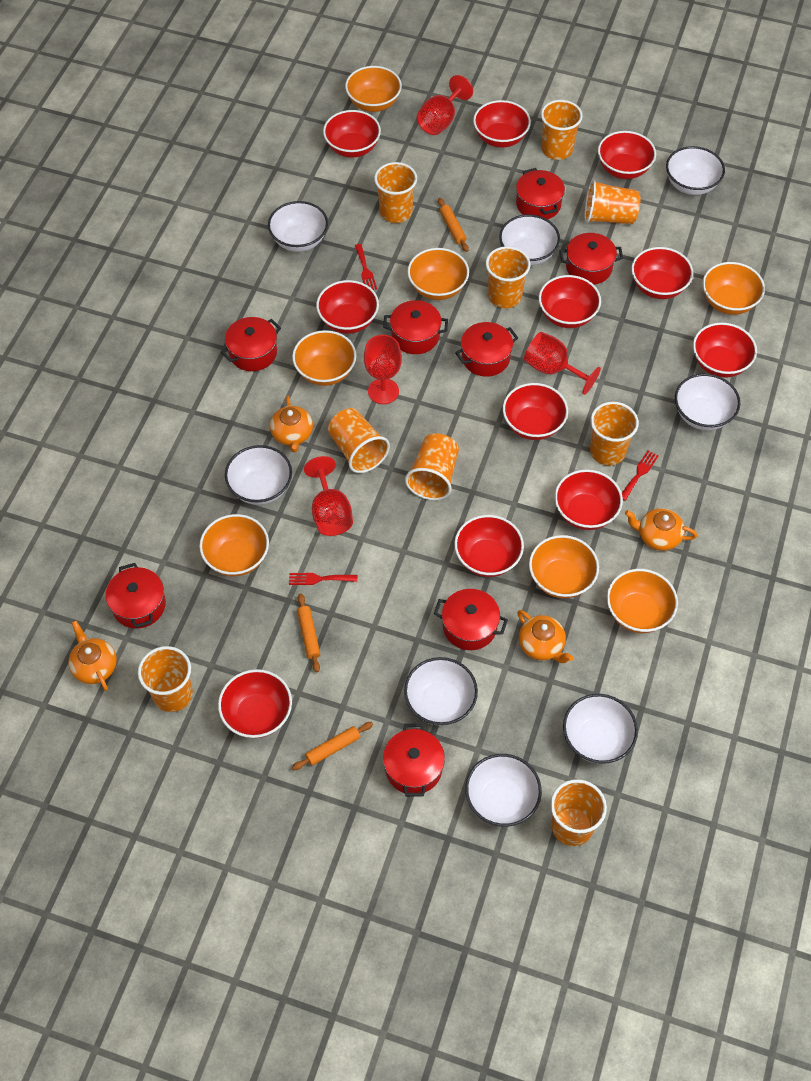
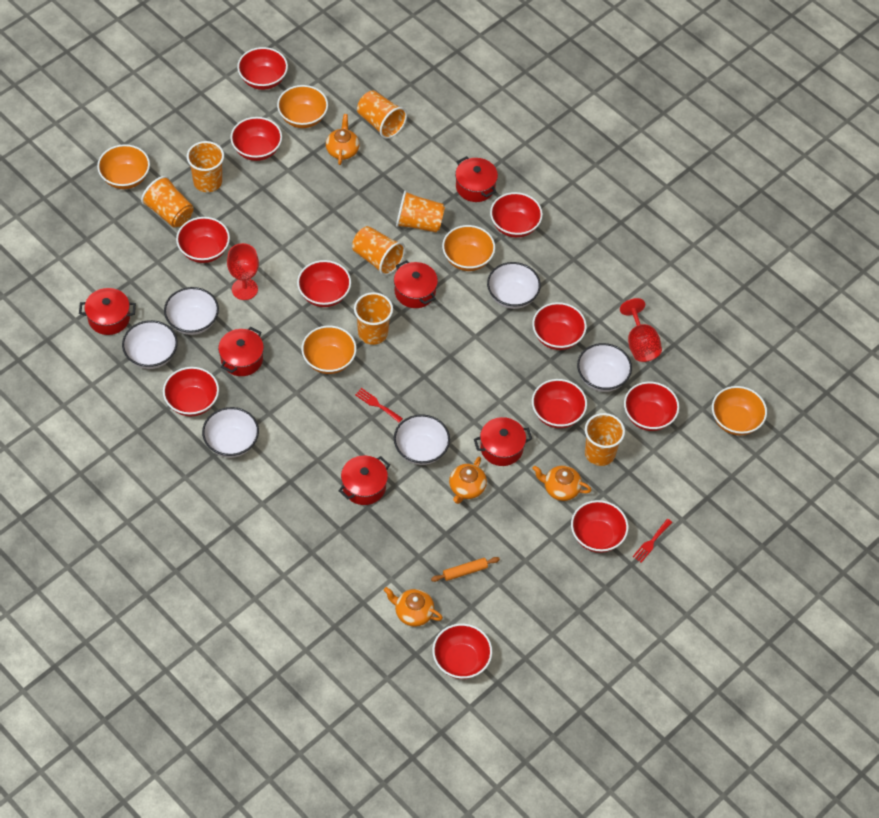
orange bowl: [199,514,269,576] [292,330,356,386] [345,66,402,112] [407,248,469,300] [529,535,599,598] [607,569,678,633] [702,262,765,315] = 7 -> [97,144,150,189] [277,85,328,128] [301,326,357,374] [442,225,495,271] [712,386,767,435] = 5
orange cup: [138,646,193,712] [328,408,390,473] [374,162,417,223] [405,433,459,500] [486,246,530,308] [541,100,583,160] [550,779,607,846] [585,180,640,224] [590,402,639,465] = 9 -> [141,176,194,228] [187,141,224,192] [352,226,405,276] [354,292,393,345] [357,90,407,139] [396,191,445,233] [585,413,625,466] = 7
orange rolling pin: [292,722,373,770] [297,594,320,672] [438,198,469,252] = 3 -> [431,557,500,582] = 1
red fork: [289,573,357,585] [355,244,377,290] [622,451,659,501] = 3 -> [355,388,403,423] [633,519,672,563] = 2
red goblet: [304,456,353,536] [364,335,402,404] [417,75,473,135] [524,332,601,395] = 4 -> [227,243,259,300] [620,298,662,362] = 2
red pot: [106,563,166,628] [221,317,281,371] [383,300,448,354] [383,724,445,797] [434,589,508,650] [455,322,518,377] [516,168,565,219] [559,233,623,285] = 8 -> [79,288,136,335] [218,327,264,376] [338,456,390,505] [394,260,438,308] [455,156,498,202] [474,417,532,466] = 6
white bowl: [225,445,292,505] [268,201,328,252] [404,657,478,726] [465,754,542,827] [499,214,560,266] [563,694,638,764] [666,146,725,195] [675,374,740,430] = 8 -> [122,320,178,369] [164,287,219,335] [202,407,259,458] [394,414,450,465] [487,262,541,309] [577,343,632,392] = 6

